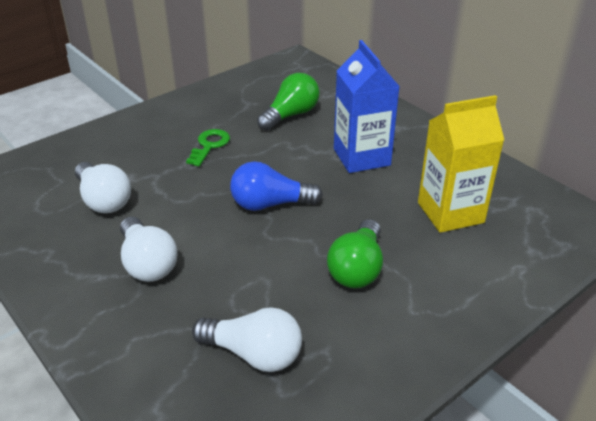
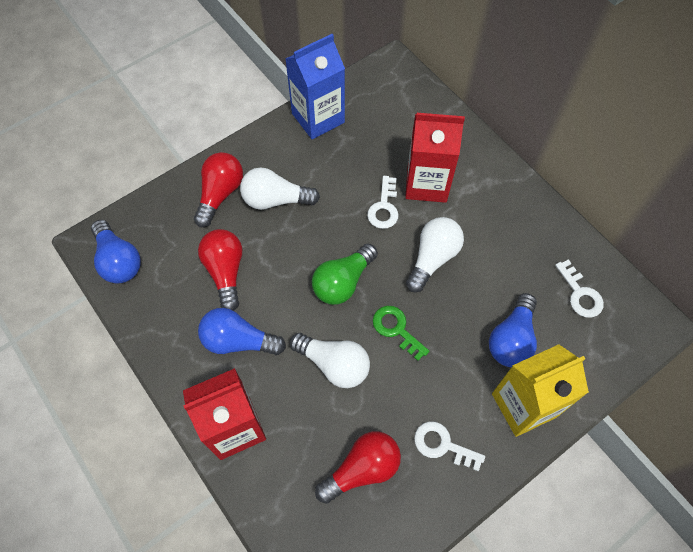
blue light bulb: [230,161,323,211] = 1 -> [91,220,141,283] [198,308,286,355] [489,293,537,367] = 3
green light bulb: [257,73,320,131] [327,219,383,288] = 2 -> [312,244,378,305] = 1
red carton: none = 0 -> [183,368,266,460] [405,113,465,203] = 2
red light bulb: none = 0 -> [194,152,243,227] [198,229,242,311] [315,431,401,504] = 3
white key: none = 0 -> [367,176,398,229] [414,421,485,471] [555,259,604,318] = 3

